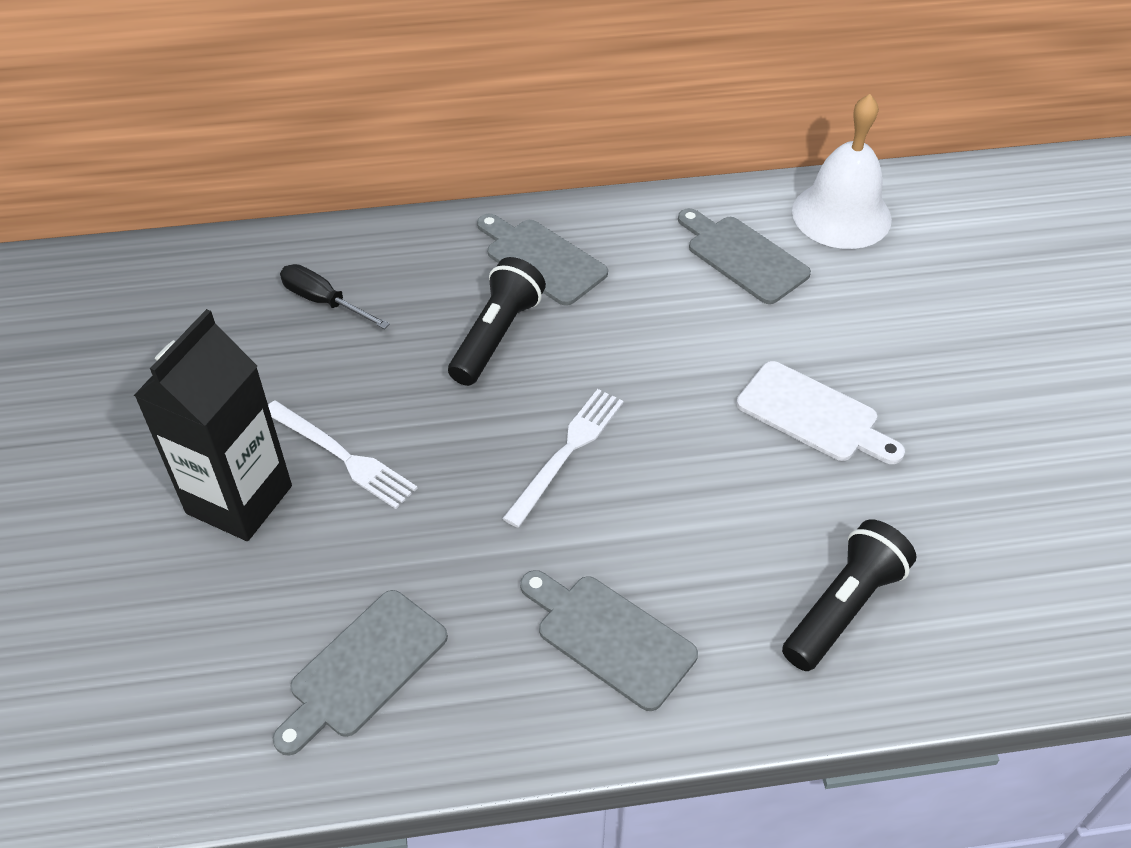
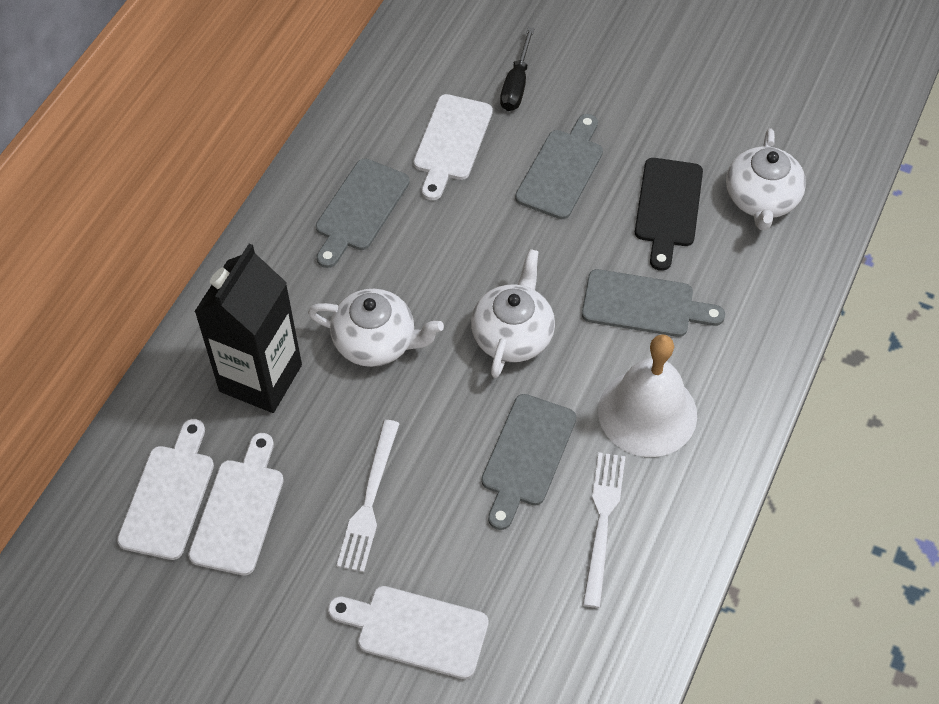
black cutting board: none = 0 -> [635,158,703,271] = 1
black flashlight: [448,257,546,386] [782,519,917,671] = 2 -> none = 0
white cutting board: [736,361,905,464] = 1 -> [117,419,214,560] [188,433,284,575] [328,586,489,679] [413,94,493,200] = 4
white teapot: none = 0 -> [308,289,444,367] [471,249,555,378] [726,128,806,230] = 3

